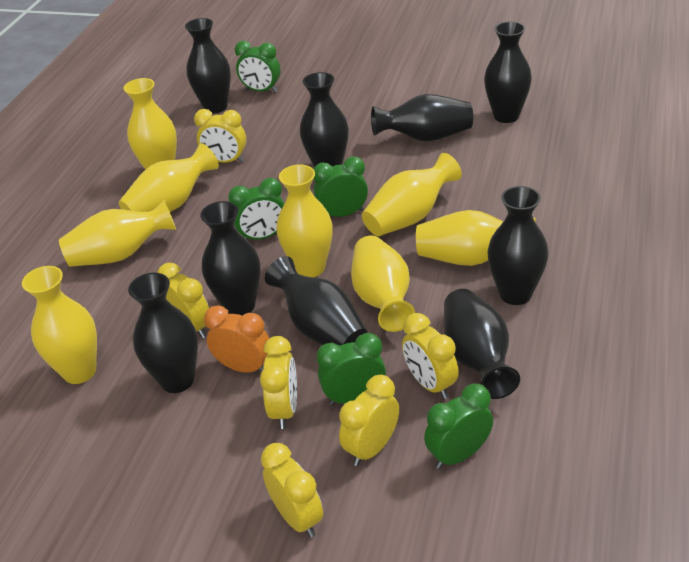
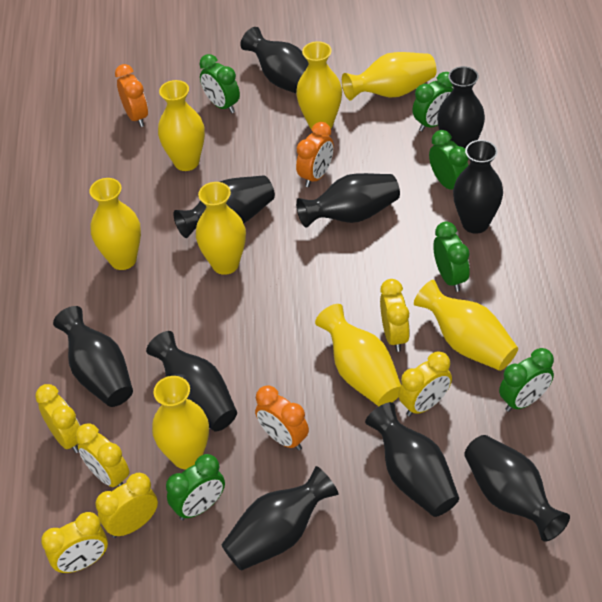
black vase: [128,273,198,393] [185,18,231,113] [200,201,261,316] [265,256,368,346] [300,72,349,167] [371,94,473,142] [444,289,520,399] [484,22,532,123] [488,186,548,305] = 9 -> [53,306,133,407] [146,331,237,432] [173,175,275,238] [221,466,338,571] [240,27,309,93] [296,173,400,228] [365,402,459,517] [437,66,485,149] [453,140,503,234] [464,435,570,542] = 10
green clock: [228,178,284,240] [235,41,280,93] [314,156,368,217] [316,333,386,405] [424,384,493,469] = 5 -> [166,454,225,520] [199,54,240,113] [412,72,453,132] [429,130,469,190] [434,222,470,292] [499,348,554,412] = 6
orange clock: [204,305,270,373] = 1 -> [115,64,148,127] [255,385,309,451] [296,122,334,187] = 3

